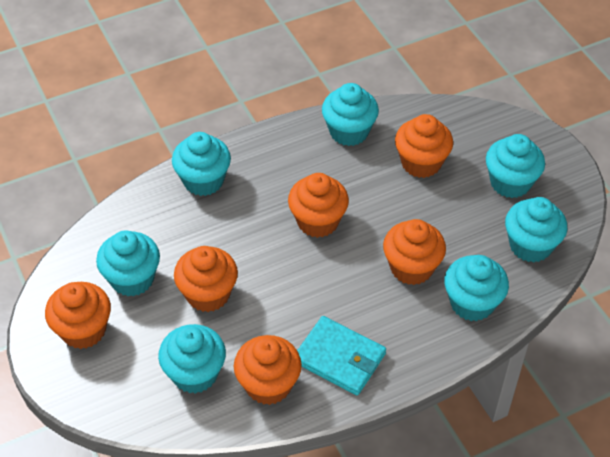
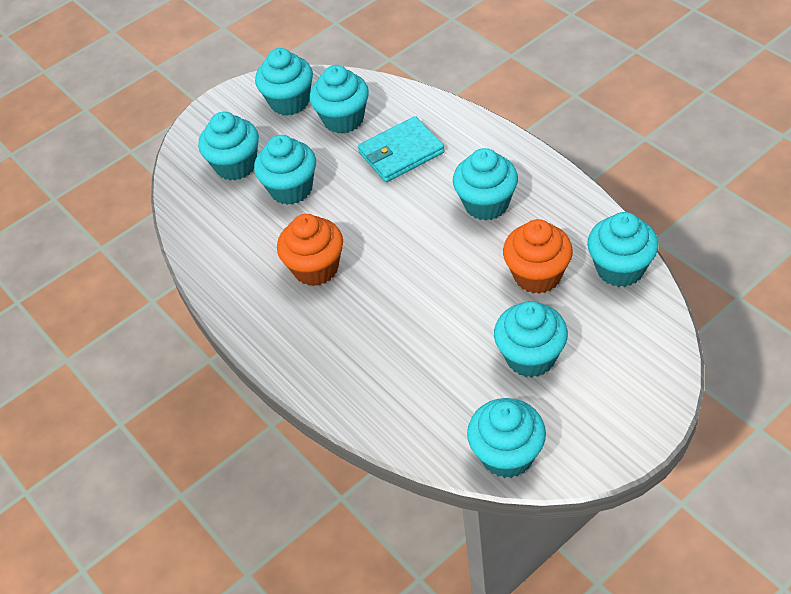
orange cupcake: [45,282,111,349] [174,246,238,312] [234,335,302,405] [288,173,349,238] [383,219,446,285] [395,114,453,178] = 6 -> [277,214,343,286] [503,219,573,294] = 2
turquoise cupcake: [96,230,160,297] [158,324,226,394] [172,132,231,196] [322,83,379,146] [444,255,509,321] [486,134,545,198] [505,197,567,263] = 7 -> [198,112,259,180] [254,135,316,205] [255,48,313,116] [309,65,369,134] [453,148,518,221] [467,398,546,478] [494,301,568,378] [587,212,658,287] = 8

